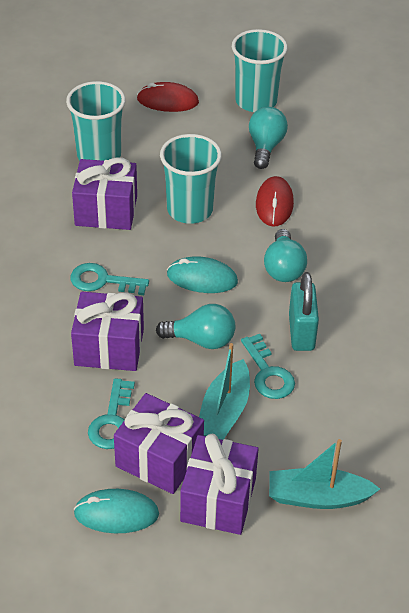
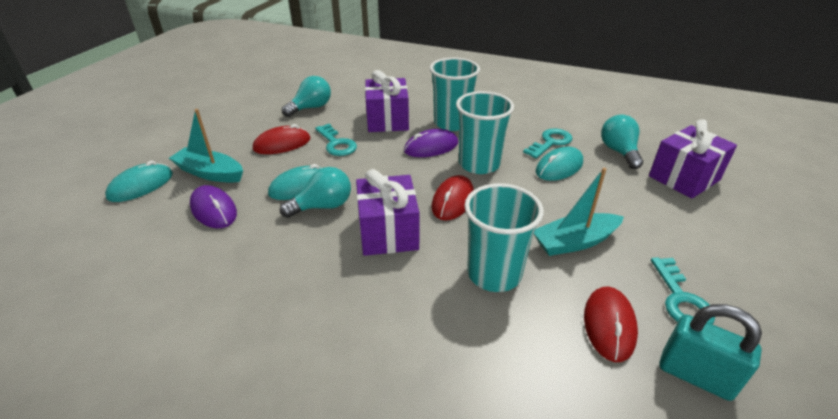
purple gift: [71,292,144,371] [72,157,137,230] [114,393,204,494] [180,434,258,535] = 4 -> [356,169,419,256] [365,70,409,132] [649,119,737,199] = 3
purple mouse: none = 0 -> [190,185,237,228] [404,129,458,157] = 2
red mouse: [137,82,199,112] [256,176,294,227] = 2 -> [253,124,311,154] [432,175,474,221] [584,287,638,362] = 3
turquoise mouse: [73,489,159,533] [167,256,238,293] = 2 -> [105,161,173,202] [268,164,322,200] [536,147,583,181] = 3

